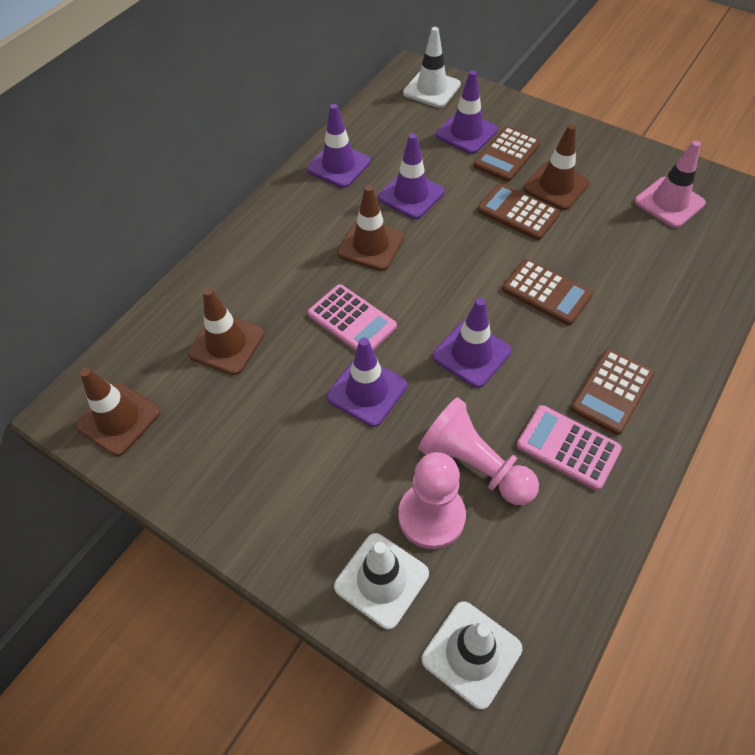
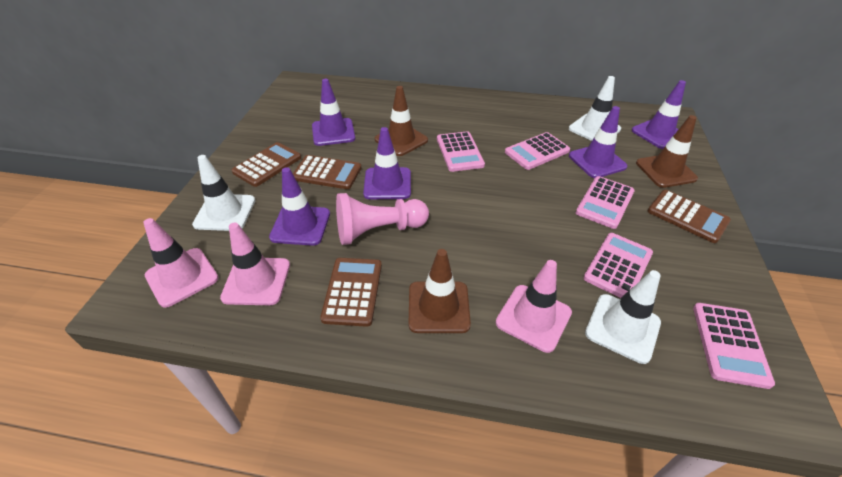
brown traffic cone: [75,368,161,456] [188,288,264,375] [337,185,404,271] [523,124,590,210] = 4 -> [375,86,428,156] [409,249,471,333] [636,115,698,188] = 3
pink calculator: [308,284,397,351] [517,405,622,490] = 2 -> [437,131,485,172] [505,132,570,170] [576,176,635,229] [584,233,653,298] [693,303,775,389] = 5
pink pawn: [398,452,466,549] [418,397,539,505] = 2 -> [336,193,429,245] = 1
pink traffic cone: [635,141,706,228] = 1 -> [143,218,219,308] [220,223,290,305] [496,260,572,353] = 3

